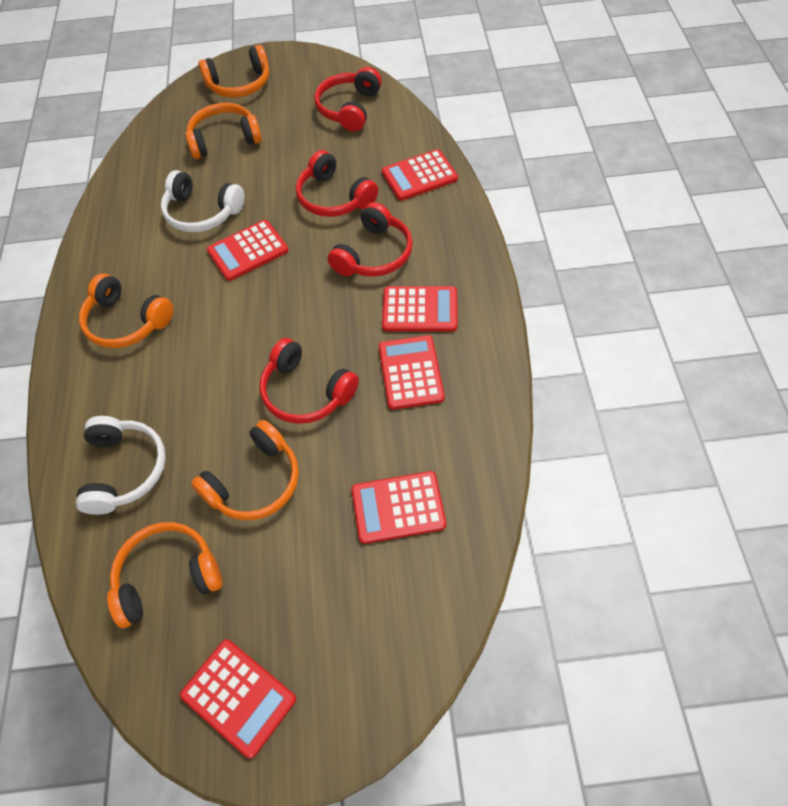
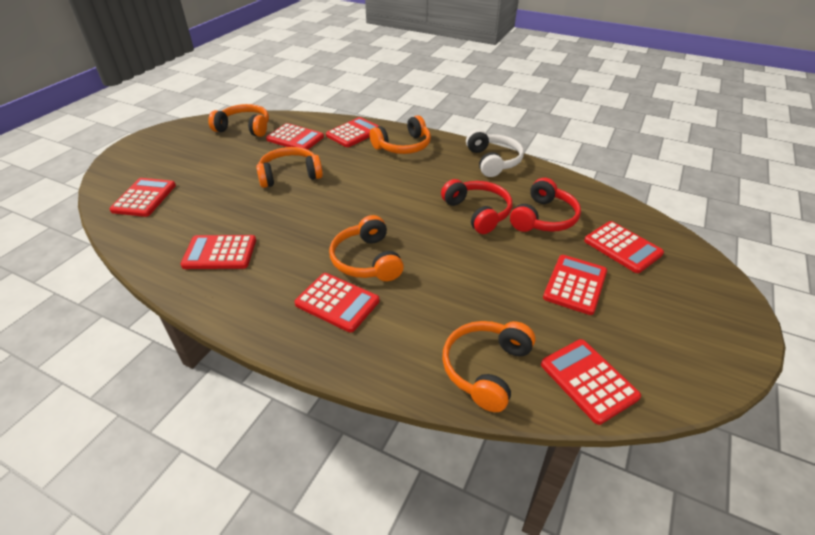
red calculator: [180,639,296,758] [207,220,288,281] [351,471,446,544] [379,335,445,410] [382,149,458,201] [382,286,457,332] = 6 -> [109,178,176,217] [181,235,256,269] [266,123,324,150] [295,273,380,332] [326,117,378,147] [541,339,641,425] [543,255,607,315] [584,221,664,273] = 8
red headphones: [260,338,359,424] [296,150,378,217] [314,67,382,132] [327,202,413,277] = 4 -> [441,179,512,234] [510,178,581,232] = 2
white headphones: [76,416,166,515] [161,170,244,232] = 2 -> [466,129,524,177] = 1

